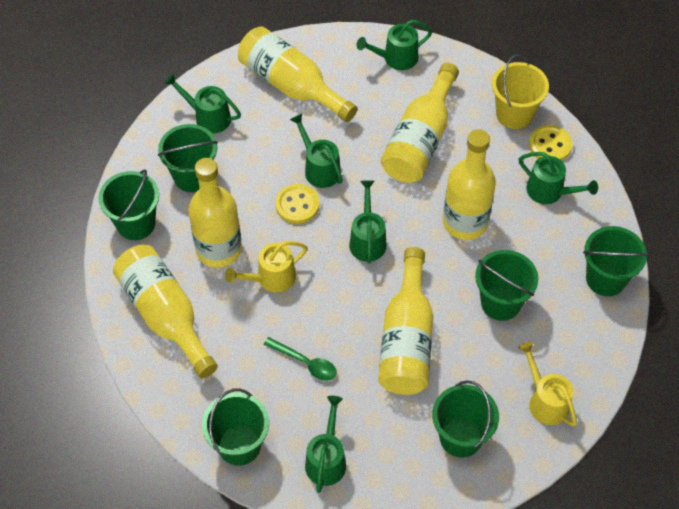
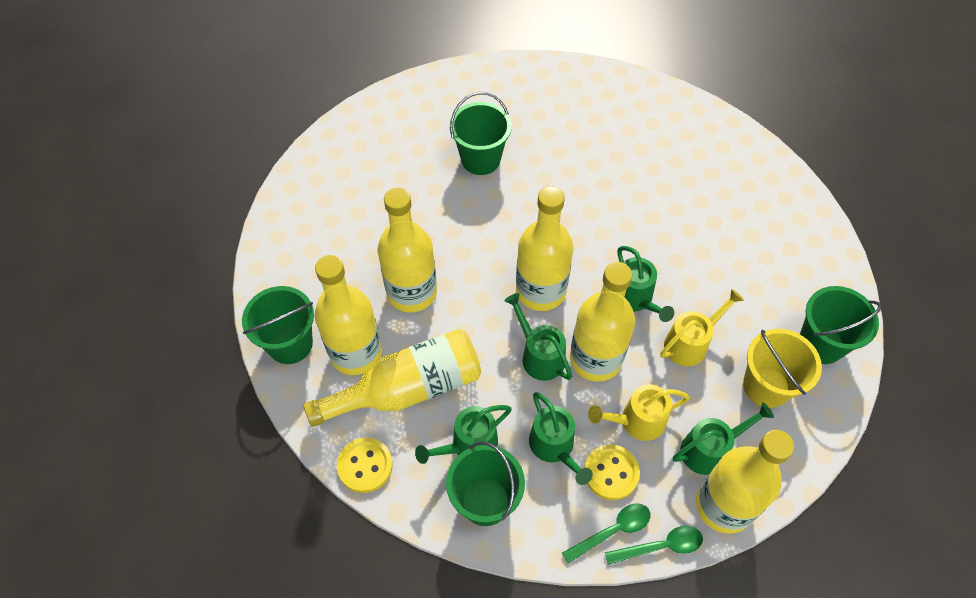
green bucket: [98,169,159,240] [158,124,218,192] [202,389,269,466] [432,380,499,458] [475,250,539,321] [583,226,649,296] = 6 -> [242,286,314,364] [446,441,525,526] [450,92,512,175] [800,286,882,364] = 4
green spoon: [264,337,337,381] = 1 -> [562,503,650,563] [605,526,703,565] = 2
green watering can: [164,74,241,134] [290,114,343,188] [305,396,346,493] [349,180,387,264] [357,20,432,70] [519,152,598,204] = 6 -> [415,405,512,464] [504,293,572,381] [529,392,593,485] [617,246,674,322] [673,403,774,475] = 5

